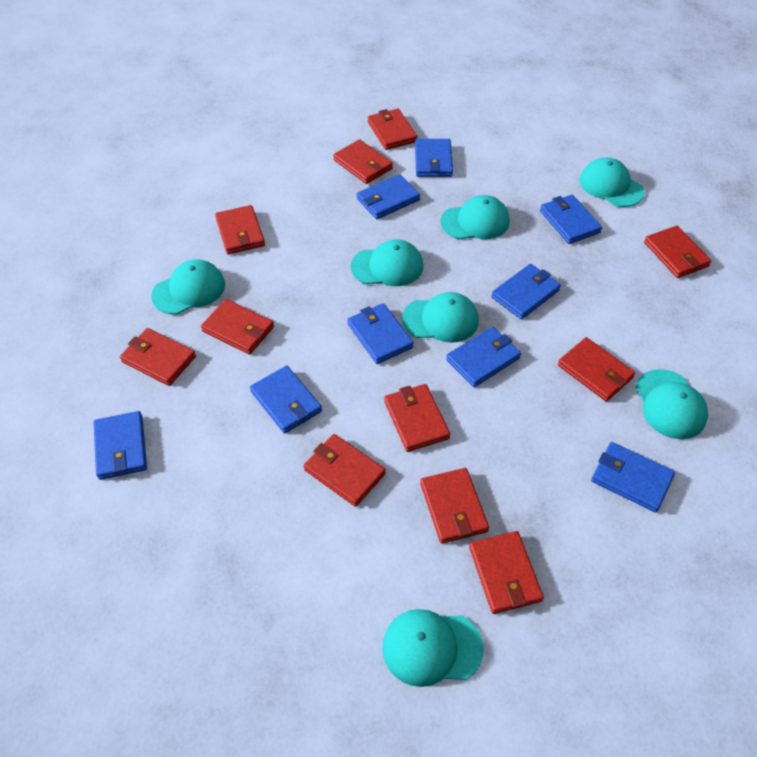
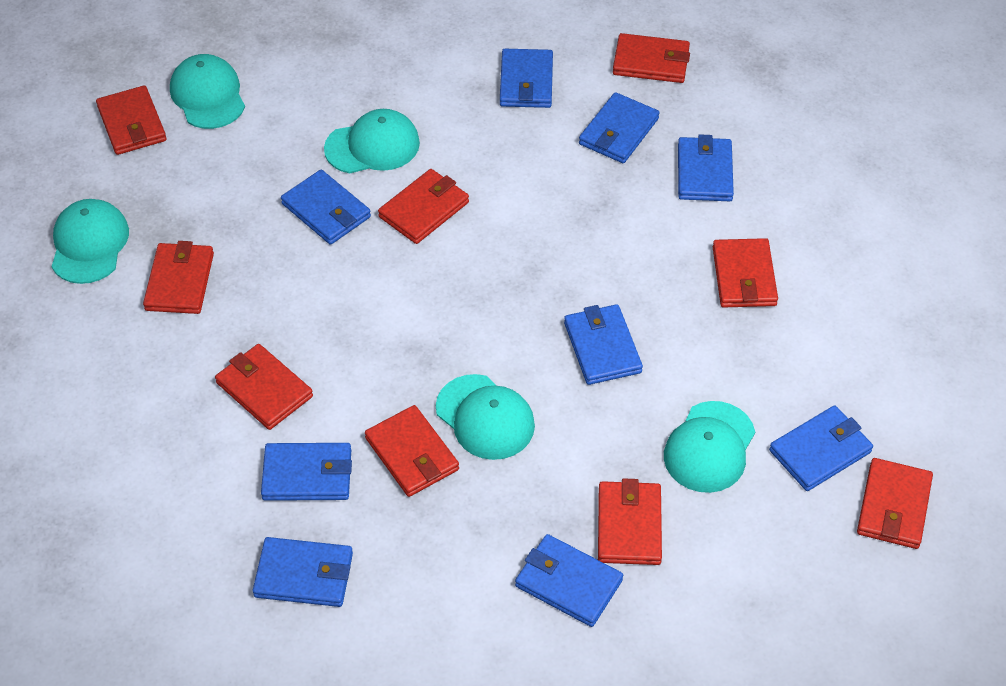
red wallet: [120,328,196,386] [201,299,274,354] [215,205,265,254] [304,434,386,507] [333,139,393,184] [368,109,417,150] [384,384,450,452] [420,468,489,544] [469,531,544,614] [558,337,635,402] [644,226,711,278] = 11 -> [96,85,167,155] [143,241,214,314] [215,344,313,430] [365,405,459,497] [378,169,469,244] [598,478,662,565] [613,33,690,83] [713,238,778,308] [857,458,933,549] = 9
turquoise cap: [151,259,225,314] [350,239,423,286] [382,609,484,687] [402,292,479,343] [440,195,510,239] [580,157,644,207] [636,369,708,439] = 7 -> [52,199,129,284] [170,54,245,129] [324,109,420,174] [436,374,535,460] [664,401,755,493] = 5

